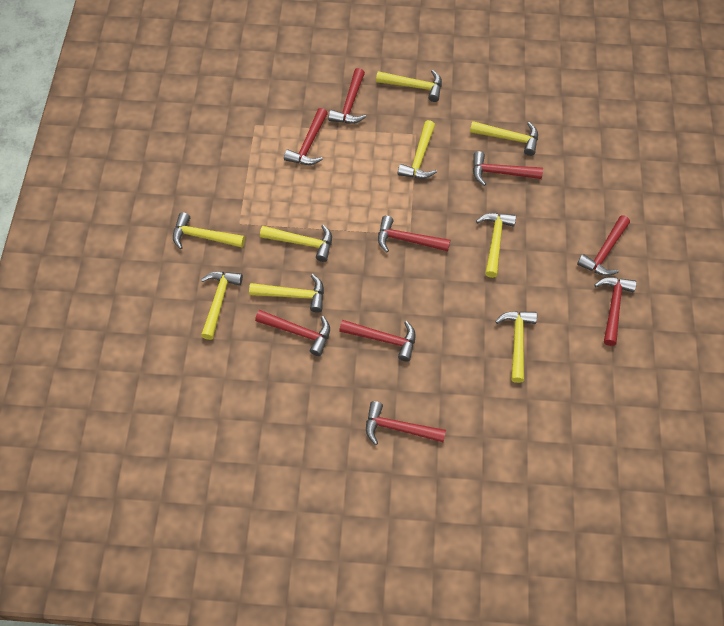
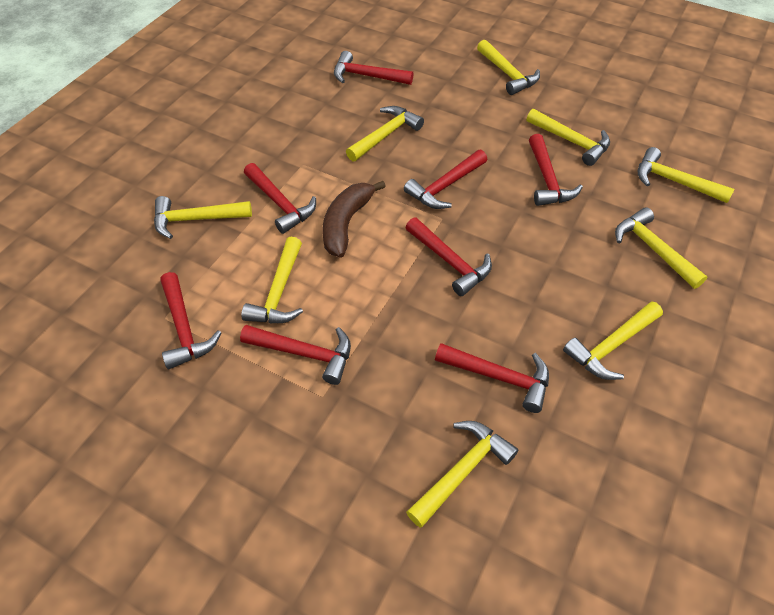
brown banana: none = 0 -> [322,181,386,258] = 1
red hammer: [255,310,330,356] [284,108,328,165] [328,68,366,124] [339,320,416,362] [366,401,446,445] [378,216,450,253] [473,151,543,186] [577,215,630,276] [594,277,637,346] = 9 -> [160,272,221,369] [240,325,351,385] [244,163,316,234] [334,51,413,85] [404,150,487,209] [405,217,492,296] [435,343,549,413] [529,134,583,206] = 8

